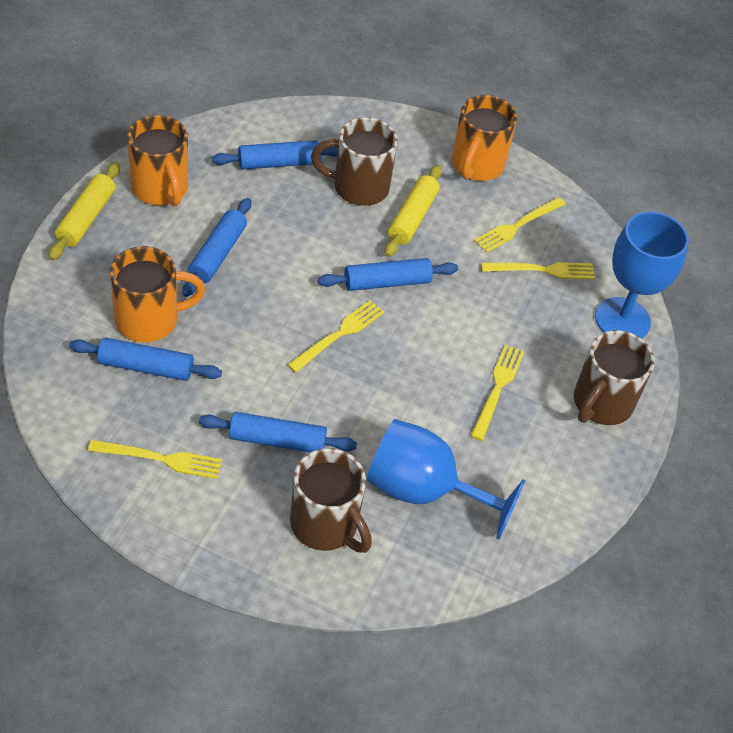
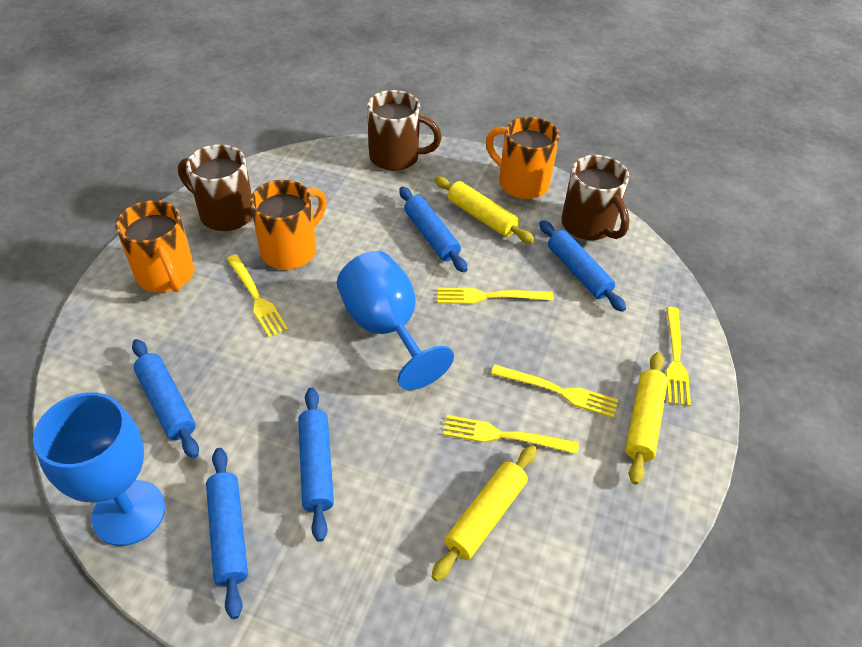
yellow rolling pin: [49,162,120,260] [385,165,442,257] = 2 -> [432,445,537,581] [435,176,535,243] [625,352,668,485] = 3

